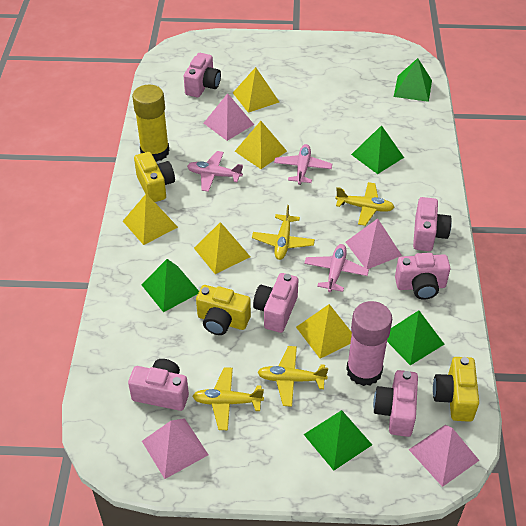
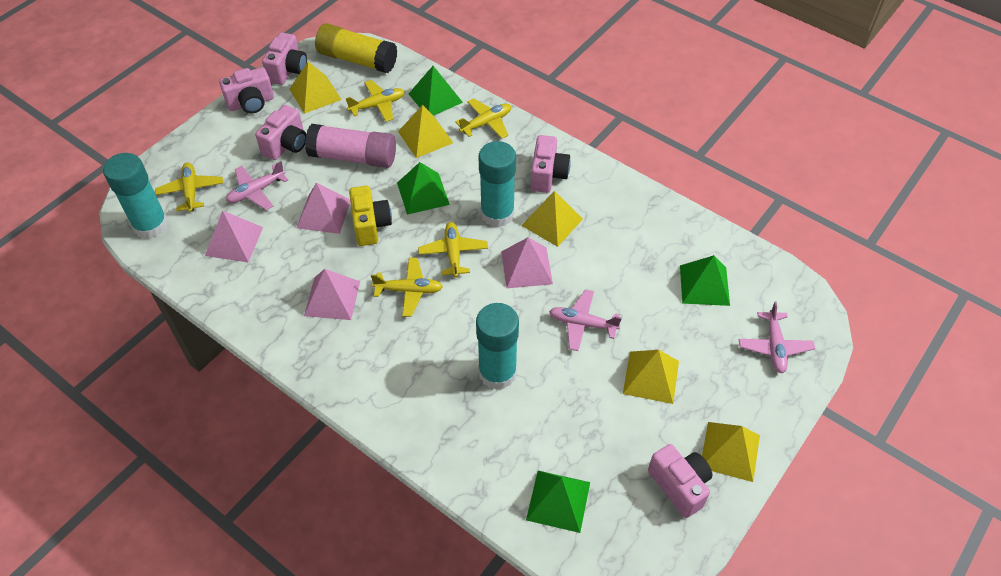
green pyramid: [142,259,199,312] [303,410,372,471] [351,125,404,174] [387,310,444,365] [394,58,432,102] = 5 -> [397,162,450,215] [409,66,463,116] [526,471,590,533] [680,255,730,306] = 4
pink camera: [128,359,189,411] [184,53,221,98] [253,273,298,333] [373,370,418,437] [395,253,450,300] [413,197,452,251] = 6 -> [219,67,274,113] [255,105,306,160] [262,32,307,85] [531,135,571,193] [648,444,712,518] = 5
turquoise glue stick: none = 0 -> [103,153,169,239] [476,303,519,390] [479,141,516,227] = 3
yellow camera: [134,152,175,202] [196,285,251,335] [433,357,479,422] = 3 -> [349,186,392,246] = 1
yellow plane: [193,367,264,430] [252,205,315,260] [257,346,328,407] [335,182,395,226] = 4 -> [155,162,223,212] [346,80,405,122] [371,257,443,317] [418,222,488,278] [455,98,511,139] = 5

